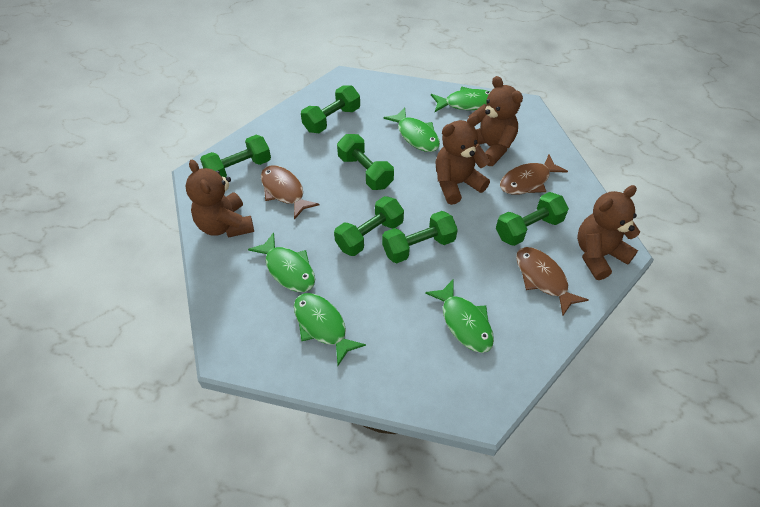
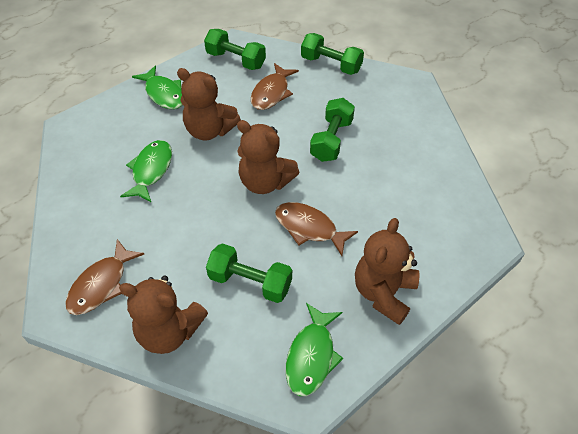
green dumbbell: [200,135,271,178] [301,85,360,133] [334,196,404,256] [337,134,394,190] [382,211,458,263] [496,192,569,246] = 6 -> [204,29,266,70] [206,243,292,303] [301,33,364,75] [310,98,355,162] = 4
green fish: [248,232,315,292] [294,293,366,365] [384,107,440,152] [425,279,494,353] [431,87,490,112] = 5 -> [120,140,172,202] [132,66,182,109] [286,303,343,396] = 3

